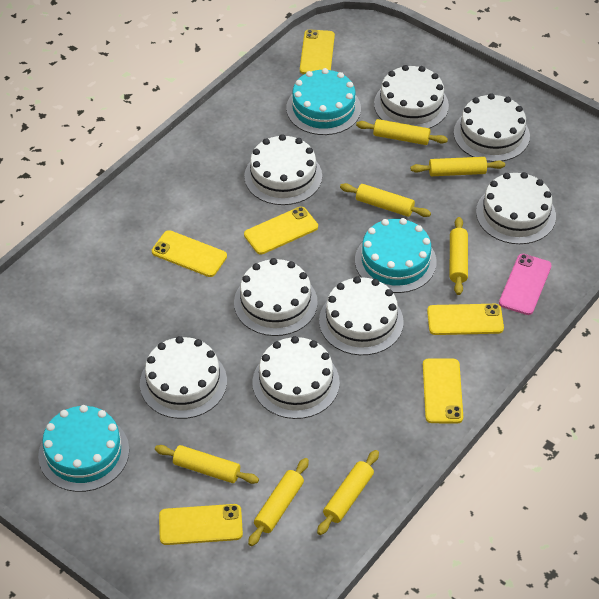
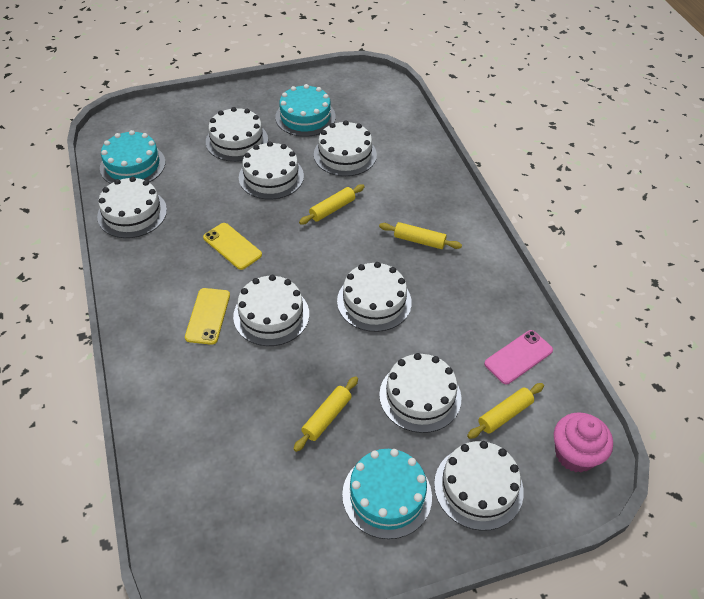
pink cupcake: none = 0 -> [554,412,613,473] = 1
yellow phone: [152,230,227,277] [159,504,243,545] [244,207,318,254] [300,29,335,74] [423,358,463,424] [427,304,504,335] = 6 -> [185,288,230,345] [203,223,262,270] = 2
yellow rolling pin: [155,445,259,484] [248,458,309,546] [317,450,379,535] [340,183,431,217] [356,119,448,145] [411,157,505,176] [449,217,468,295] = 7 -> [293,376,358,452] [299,184,365,224] [379,222,462,249] [467,383,544,439] = 4

